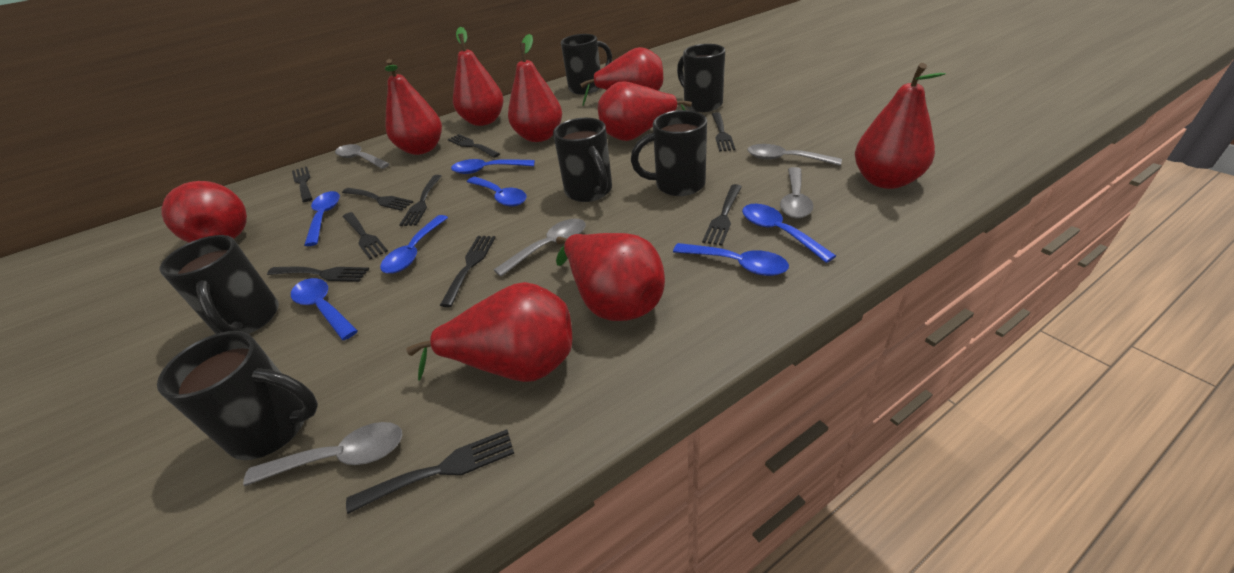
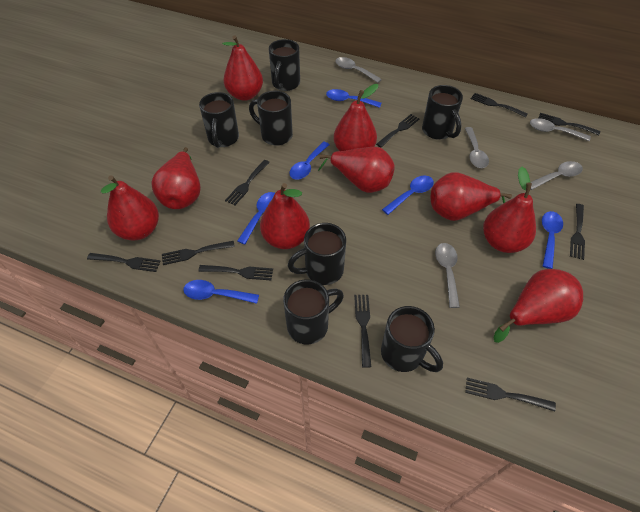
black mug: [157,331,318,460] [159,235,279,334] [553,118,612,202] [561,34,612,95] [631,110,707,196] [677,44,725,112] = 6 -> [199,92,239,148] [249,91,293,145] [269,39,300,91] [283,279,344,345] [288,223,346,285] [381,306,443,372] [422,85,463,140] = 7
blue spoon: [291,278,358,340] [304,191,340,246] [380,215,448,274] [451,159,535,174] [467,177,527,207] [673,243,789,276] [742,204,836,263] = 7 -> [183,280,259,304] [237,192,275,245] [289,141,330,180] [326,89,381,108] [382,176,434,215] [542,211,563,269] = 6

